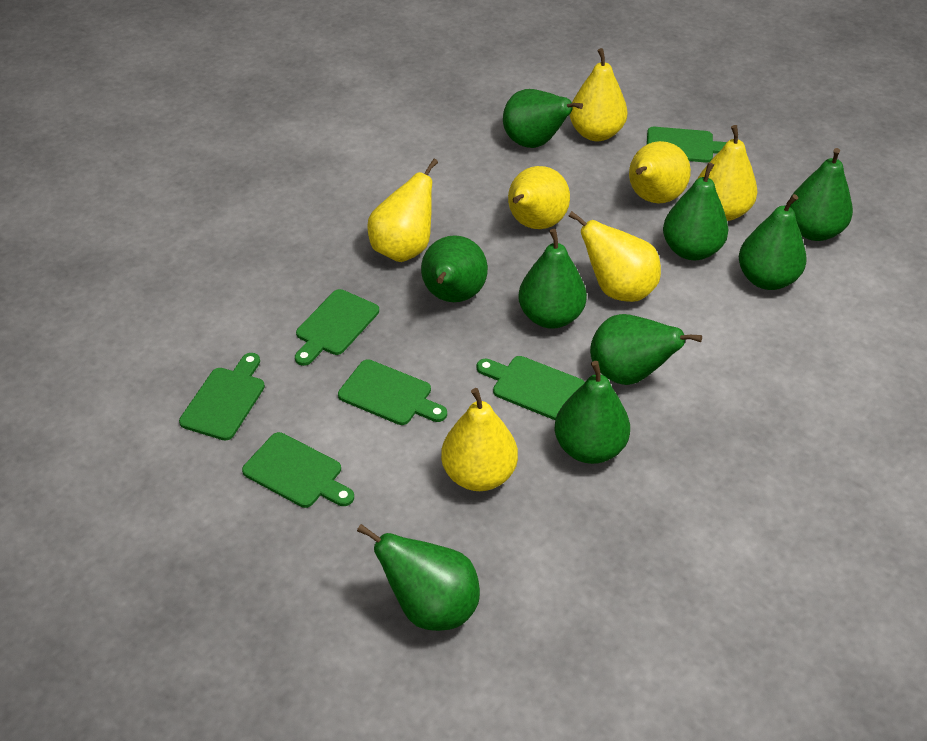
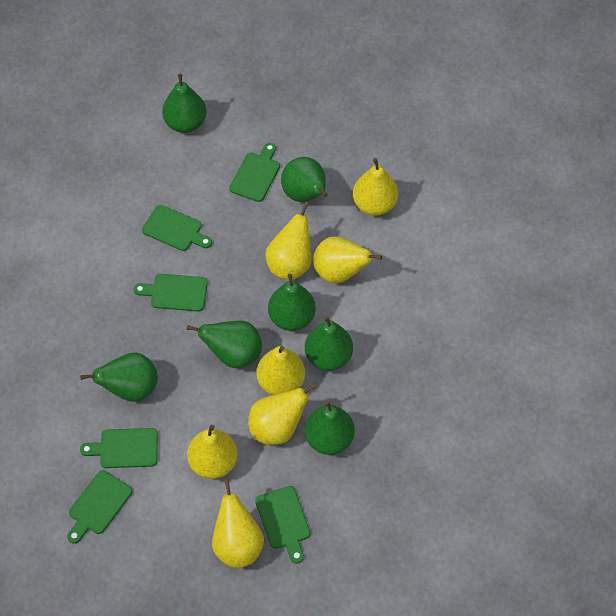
green pear: [357,524,480,631] [421,235,488,302] [503,89,583,148] [518,229,587,329] [555,361,630,464] [590,314,702,385] [663,162,729,260] [739,194,807,290] [790,148,853,241] = 9 -> [80,353,158,402] [162,74,206,133] [187,320,262,368] [268,274,316,331] [281,157,328,202] [305,316,353,371] [305,400,355,455] = 7

